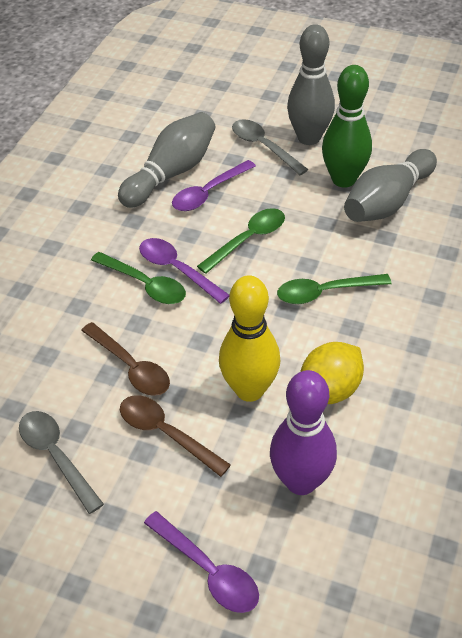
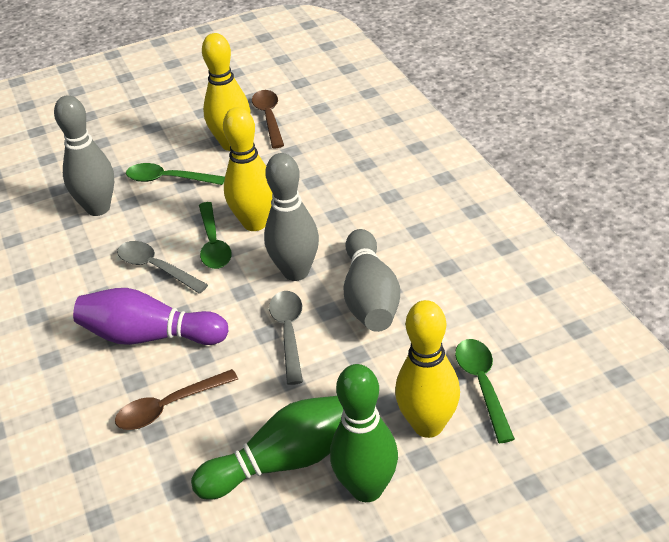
green bowling pin: [322,65,372,188] = 1 -> [191,396,343,499] [330,364,398,502] = 2
purple spoon: [139,238,229,304] [144,511,259,613] [172,160,256,211] = 3 -> none = 0
yellow bowling pin: [219,275,281,402] = 1 -> [202,33,251,151] [223,107,272,231] [395,300,460,438] = 3
yellow lemon: [301,342,364,404] = 1 -> none = 0

